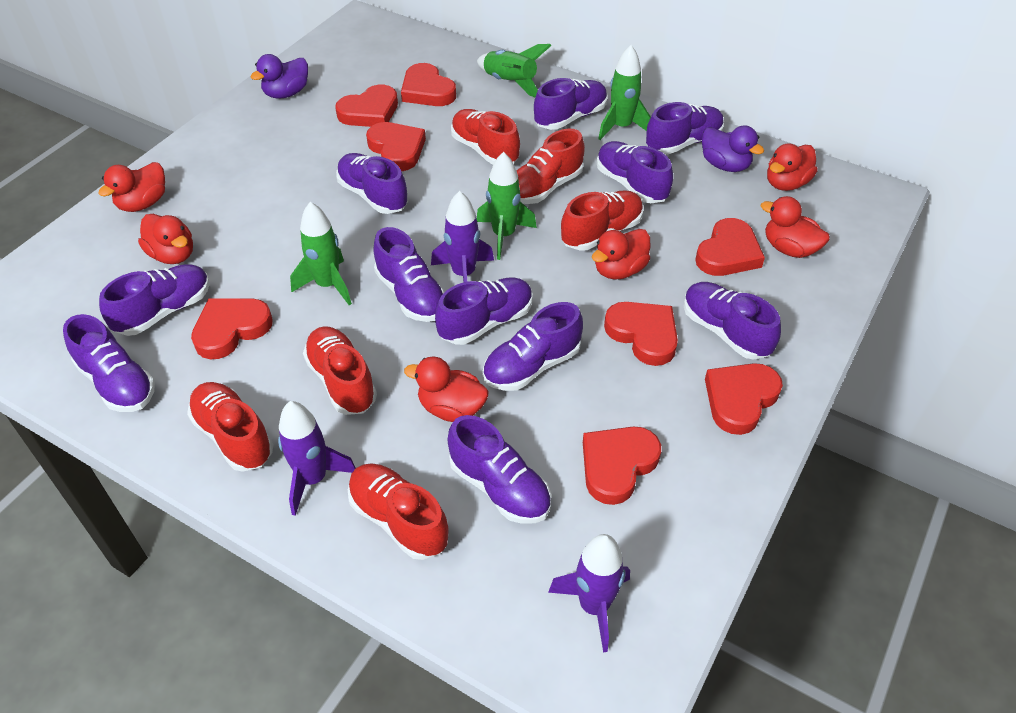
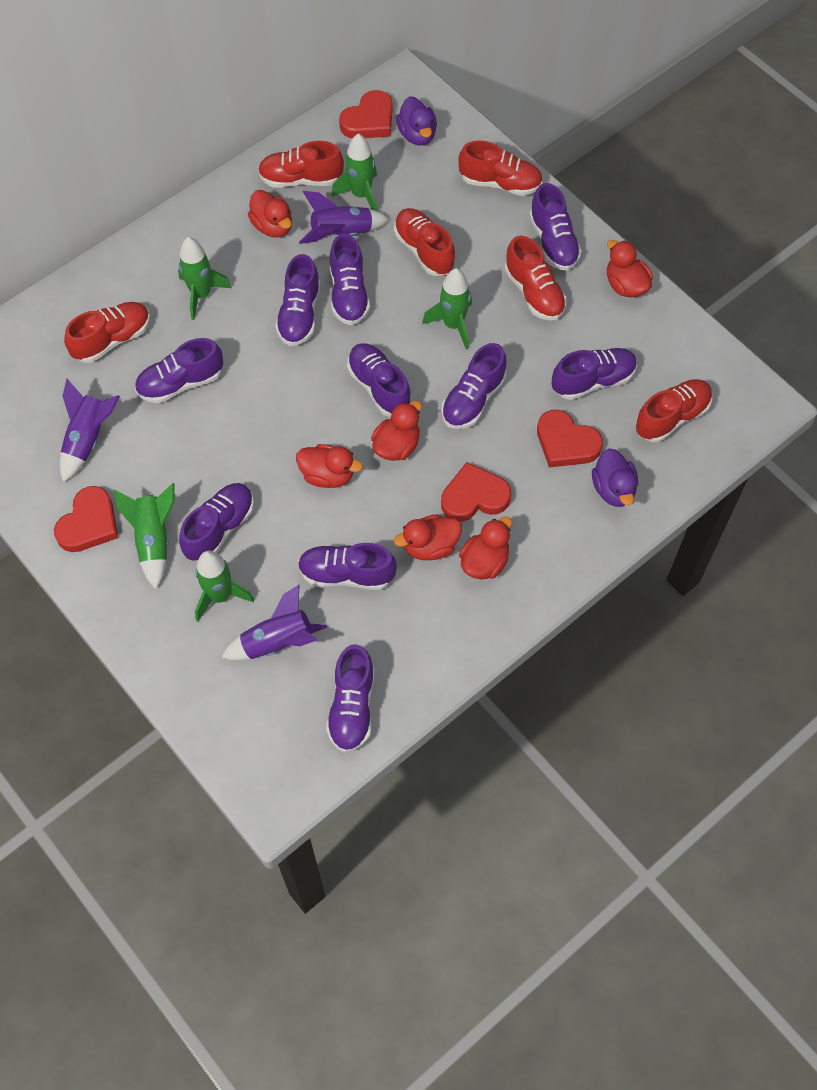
green rocket: [290,202,352,305] [477,44,552,97] [477,152,537,260] [598,45,651,140] = 4 -> [113,483,175,589] [178,237,232,320] [195,550,254,622] [332,134,377,211] [422,268,472,349] = 5
purple shoe: [63,314,155,412] [99,264,210,336] [336,153,408,214] [373,227,445,322] [435,277,533,345] [448,415,551,524] [482,302,583,391] [534,78,608,130] [597,141,673,204] [646,102,724,154] [684,282,781,360] = 11 -> [135,338,223,403] [179,483,254,561] [275,254,320,346] [298,543,397,590] [326,644,374,753] [330,234,370,325] [347,343,411,417] [441,343,507,429] [529,183,582,271] [552,348,637,400] = 10
red heart: [191,298,273,359] [335,85,398,127] [366,122,426,171] [401,63,456,106] [583,427,661,505] [604,302,678,366] [695,218,765,276] [705,363,783,435] = 8 -> [54,486,118,552] [339,90,393,138] [441,462,511,521] [537,410,603,468] = 4

